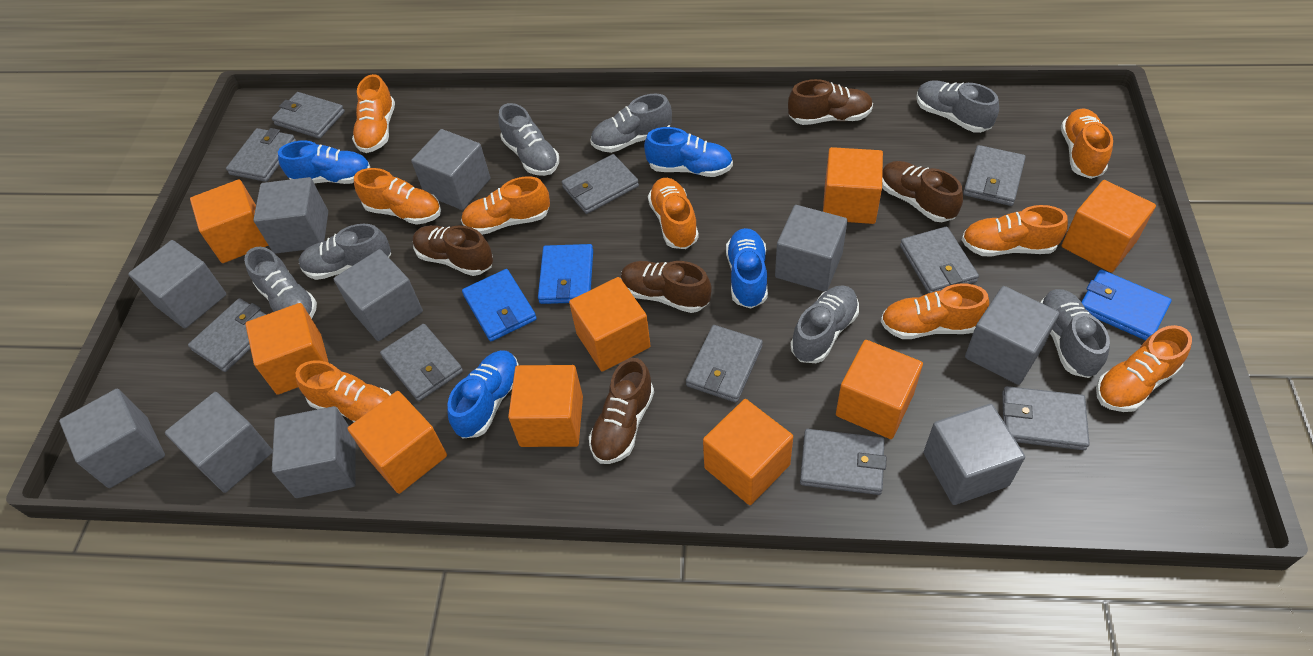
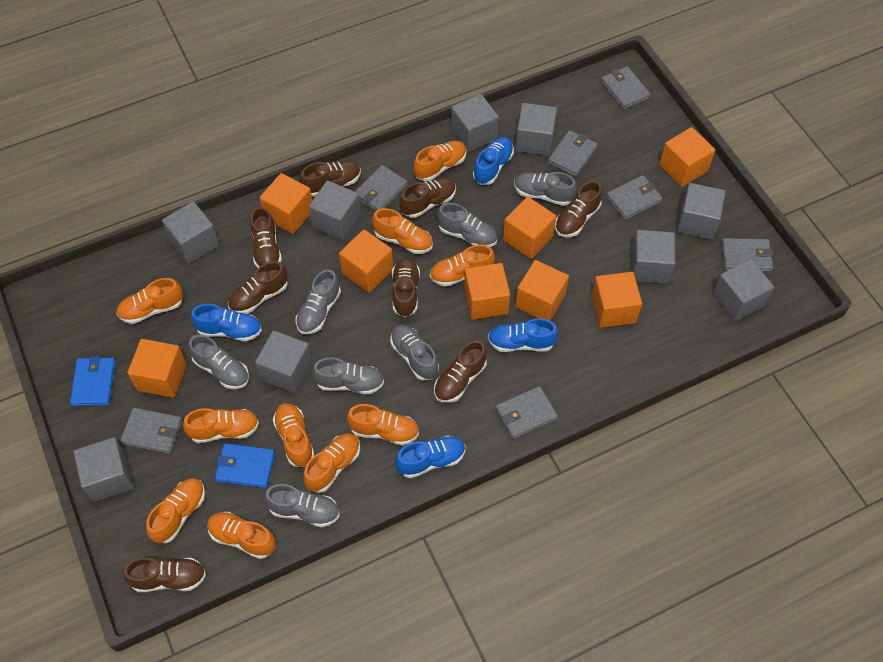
blue wallet: [462,269,537,341] [538,244,593,304] [1082,270,1172,340] = 3 -> [70,356,116,406] [215,443,275,488] = 2
brown shoe: [413,225,493,276] [589,358,654,464] [621,261,712,313] [788,79,873,125] [882,161,963,222] = 5 -> [123,557,206,592] [228,261,288,314] [250,207,282,268] [299,161,361,197] [392,258,420,317] [400,178,456,218] [434,341,487,403] [555,181,602,237] = 8
grey cube: [59,388,165,488] [128,240,227,329] [165,392,273,493] [253,177,328,254] [272,406,356,498] [334,249,423,341] [411,129,490,210] [775,205,847,292] [923,404,1025,505] [965,286,1059,385] = 10 -> [73,437,134,502] [162,202,219,264] [255,330,312,393] [309,180,361,240] [451,94,499,152] [515,103,557,156] [631,230,675,284] [677,183,726,240] [712,259,774,322] = 9
grey wallet: [188,298,267,372] [226,128,296,182] [272,92,345,139] [380,324,463,401] [562,154,639,214] [686,325,763,403] [800,429,886,495] [900,226,979,293] [963,145,1026,206] [1002,386,1090,450] = 10 -> [120,408,182,454] [354,165,408,211] [495,386,558,439] [548,130,598,176] [601,66,651,109] [606,175,663,220] [721,238,773,272] = 7
orange cube: [190,179,269,263] [245,303,329,395] [347,391,447,494] [508,365,583,447] [569,277,651,372] [703,399,793,505] [823,147,883,224] [836,340,923,439] [1062,180,1156,273] = 9 -> [128,339,187,398] [259,173,312,234] [339,229,393,293] [464,263,510,320] [503,197,557,259] [515,260,569,320] [591,272,642,328] [659,127,715,187] = 8
orange shoe: [295,361,391,422] [352,74,395,153] [354,168,441,225] [461,176,550,235] [648,178,699,249] [881,284,989,339] [962,205,1068,256] [1061,108,1113,179] [1096,325,1192,412] = 9 -> [116,278,183,324] [146,478,205,543] [183,408,259,443] [207,512,276,559] [273,403,314,467] [303,433,360,493] [347,404,419,445] [372,208,433,254] [414,141,467,181] [430,244,495,287] = 10

